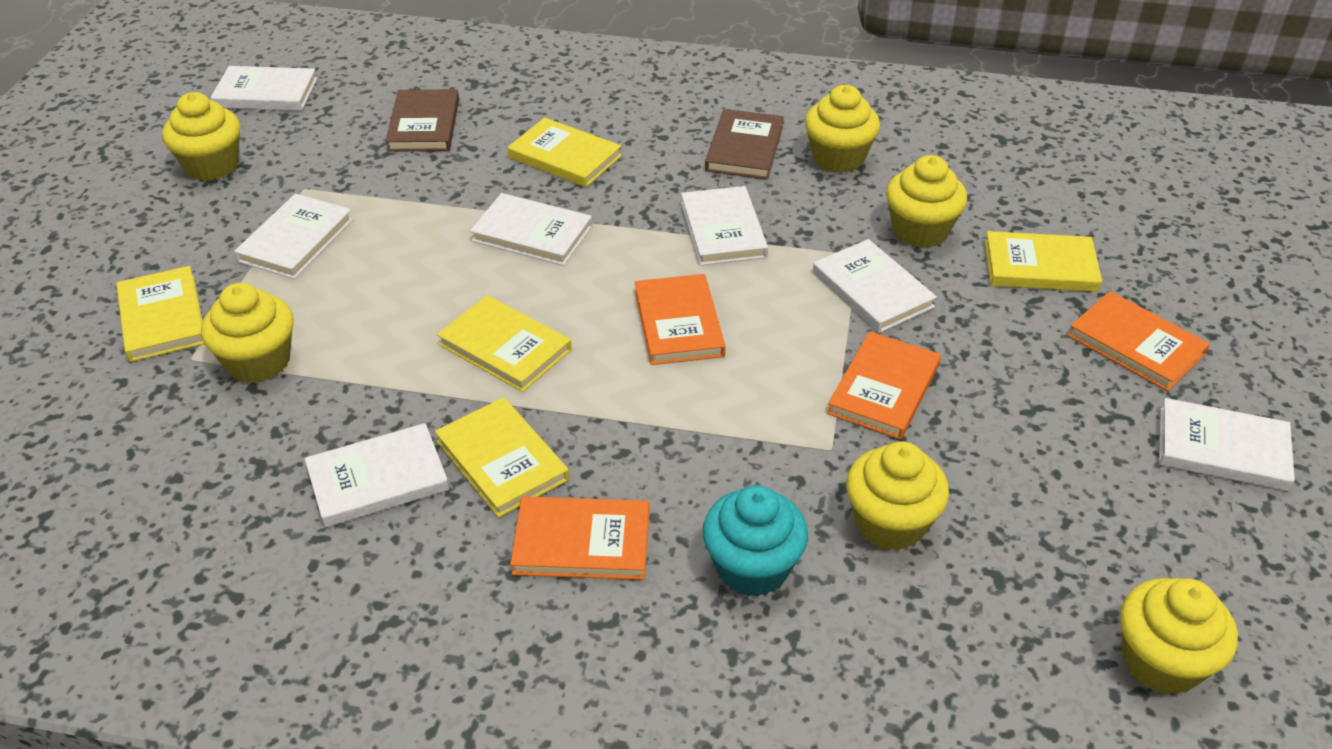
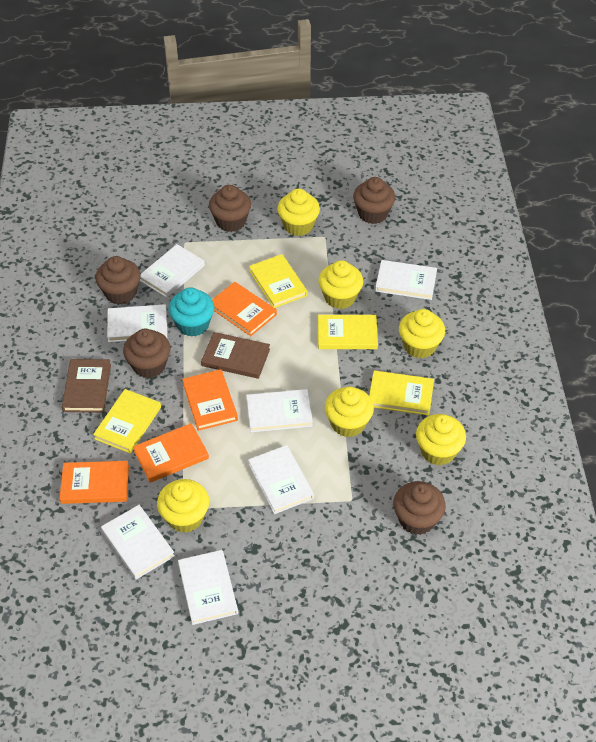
brown cupcake: none = 0 -> [96,256,140,305] [123,329,170,378] [209,185,251,232] [353,177,395,224] [393,481,446,535] = 5
yellow book: [116,266,204,362] [435,397,569,518] [437,295,572,392] [508,117,622,187] [985,231,1102,292] = 5 -> [93,389,161,453] [249,254,307,308] [318,315,378,349] [369,370,434,415] = 4

